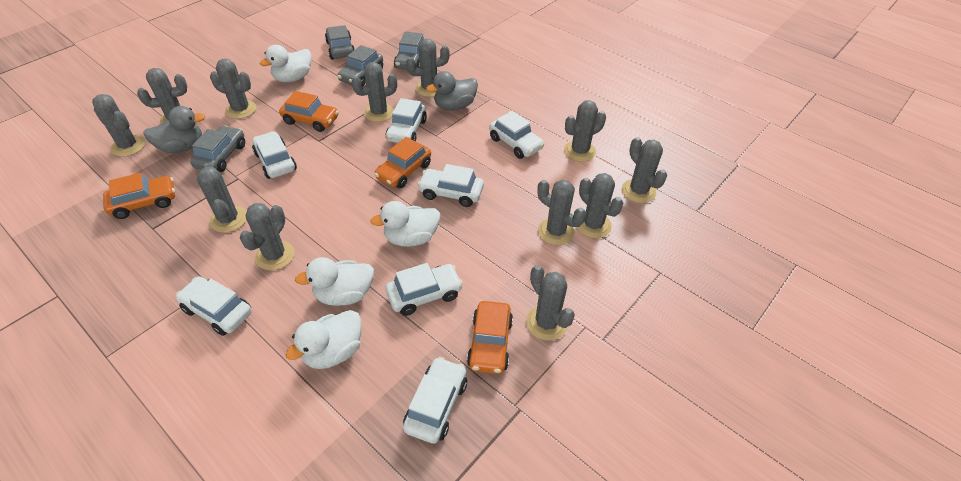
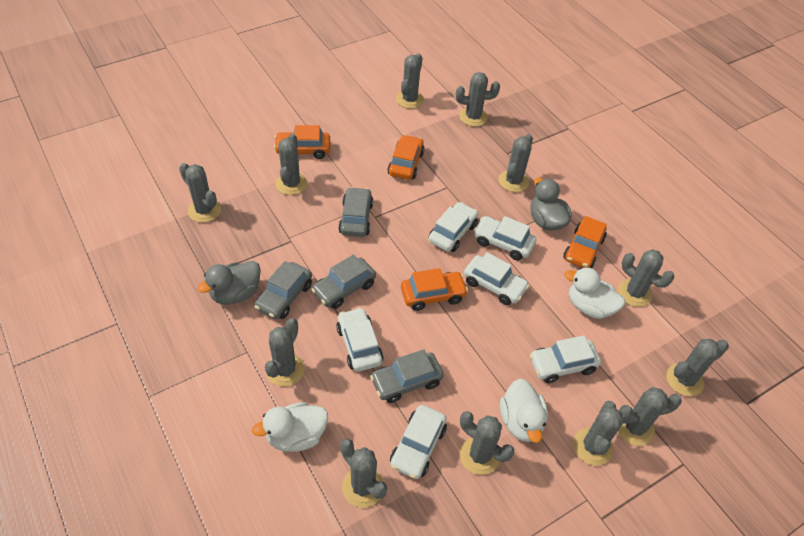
white car: [176,277,252,336] [252,131,297,179] [385,263,463,316] [386,98,427,143] [403,357,467,444] [417,164,484,207] [489,111,544,159] = 7 -> [336,307,383,372] [390,405,447,479] [429,202,478,252] [464,252,529,305] [473,216,536,260] [530,335,601,383] = 6
white duck: [260,45,311,82] [286,310,362,369] [295,257,374,306] [370,201,440,247] = 4 -> [252,402,328,452] [500,379,548,443] [565,267,625,319] = 3

